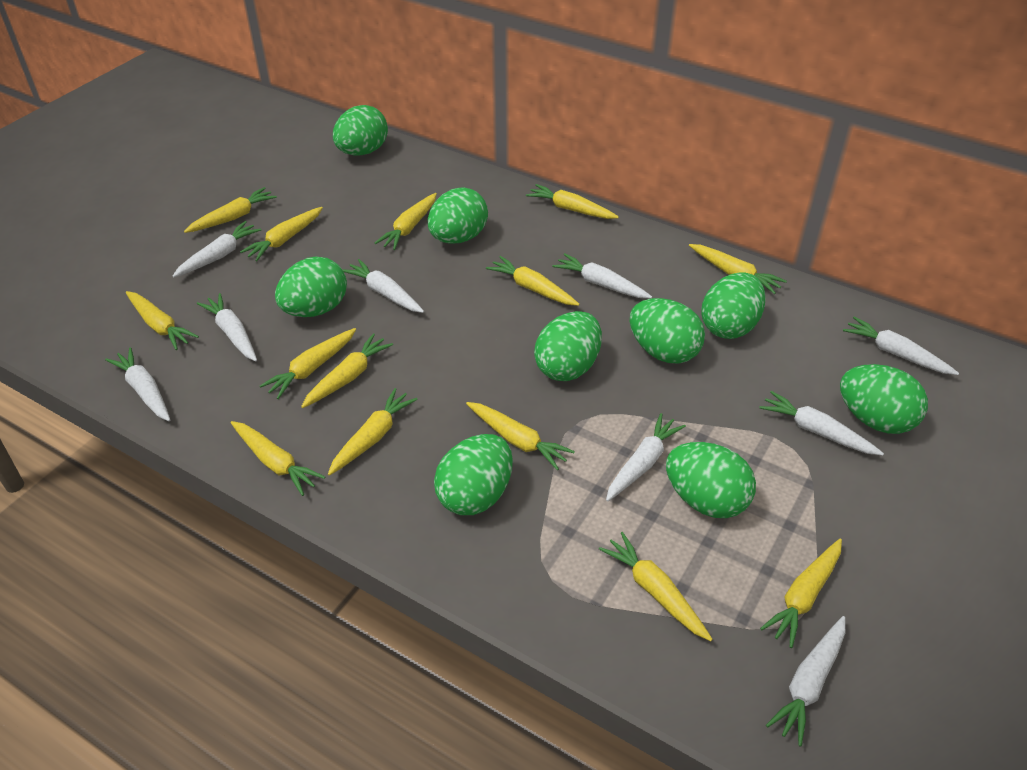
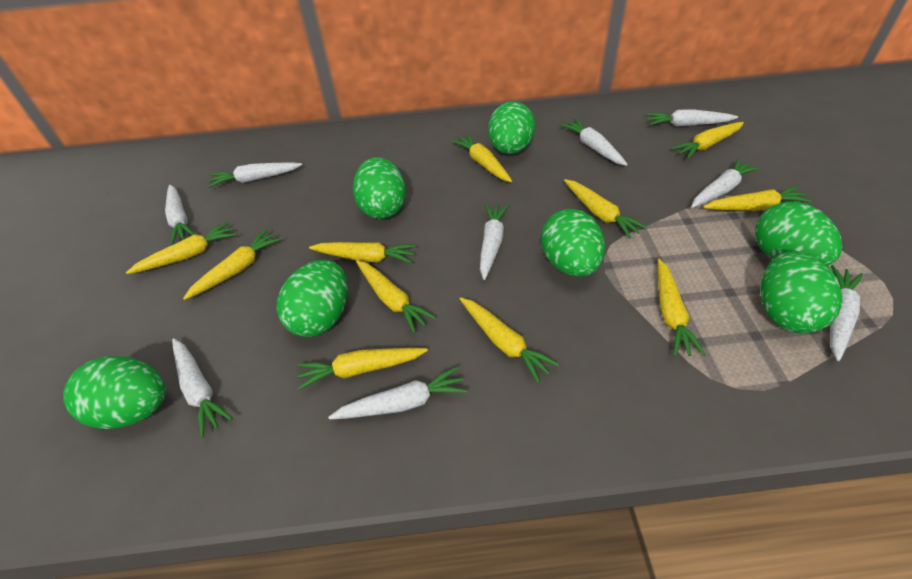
green egg: [275,257,347,317] [333,105,388,155] [428,187,488,244] [434,434,513,515] [534,311,602,381] [630,298,705,364] [666,442,756,518] [702,272,766,339] [840,364,928,434] = 9 -> [63,356,165,429] [277,260,347,337] [353,157,406,219] [488,101,535,154] [541,209,605,277] [755,202,842,266] [761,251,842,333] = 7
yellow carrot: [126,291,199,350] [184,187,277,233] [231,421,325,496] [240,207,323,261] [260,328,356,399] [301,333,393,408] [328,388,418,476] [375,193,437,250] [466,402,575,470] [486,256,580,306] [526,184,619,219] [599,532,713,641] [689,244,787,294] [760,538,842,648] = 14 -> [126,222,236,274] [183,229,282,300] [297,348,428,390] [309,242,416,263] [356,260,436,334] [451,134,512,182] [460,297,560,383] [564,179,648,239] [658,259,706,356] [671,122,744,159] [703,186,812,211] = 11

